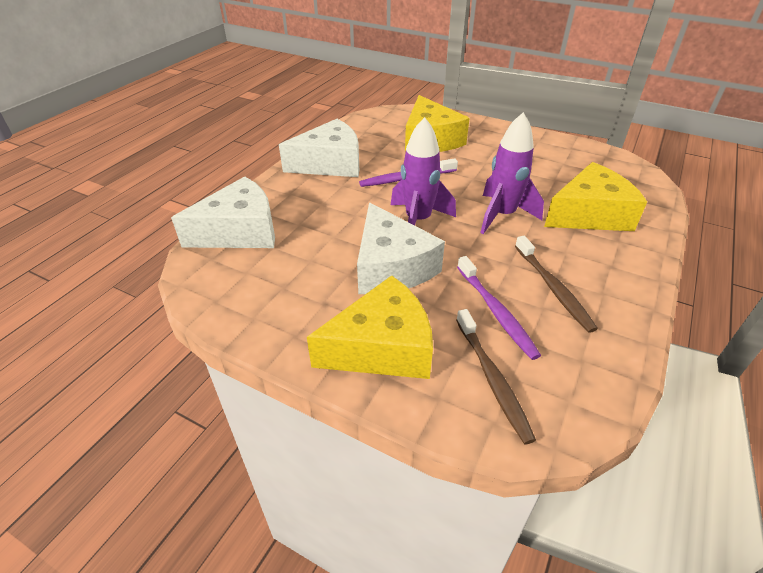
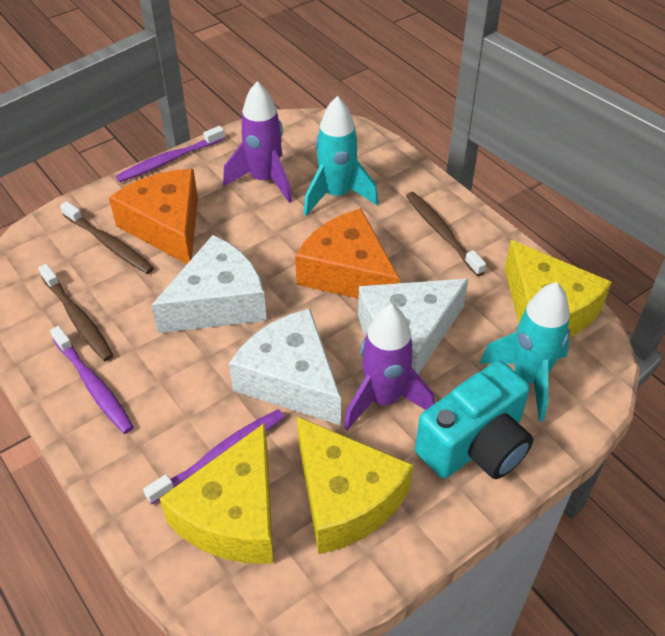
brown toothbrush: [456,309,536,445] [515,236,598,333] = 2 -> [39,264,114,361] [60,201,154,274] [406,192,486,276] = 3
orange cheese: none = 0 -> [109,169,198,264] [295,208,400,299] = 2
purple toothbrush: [359,158,458,187] [457,256,541,360] = 2 -> [50,326,134,434] [116,126,225,182] [143,409,285,505] = 3
turquoise camera: none = 0 -> [415,360,533,479] = 1
turquoise rocket: none = 0 -> [304,96,378,216] [479,282,570,422] = 2

